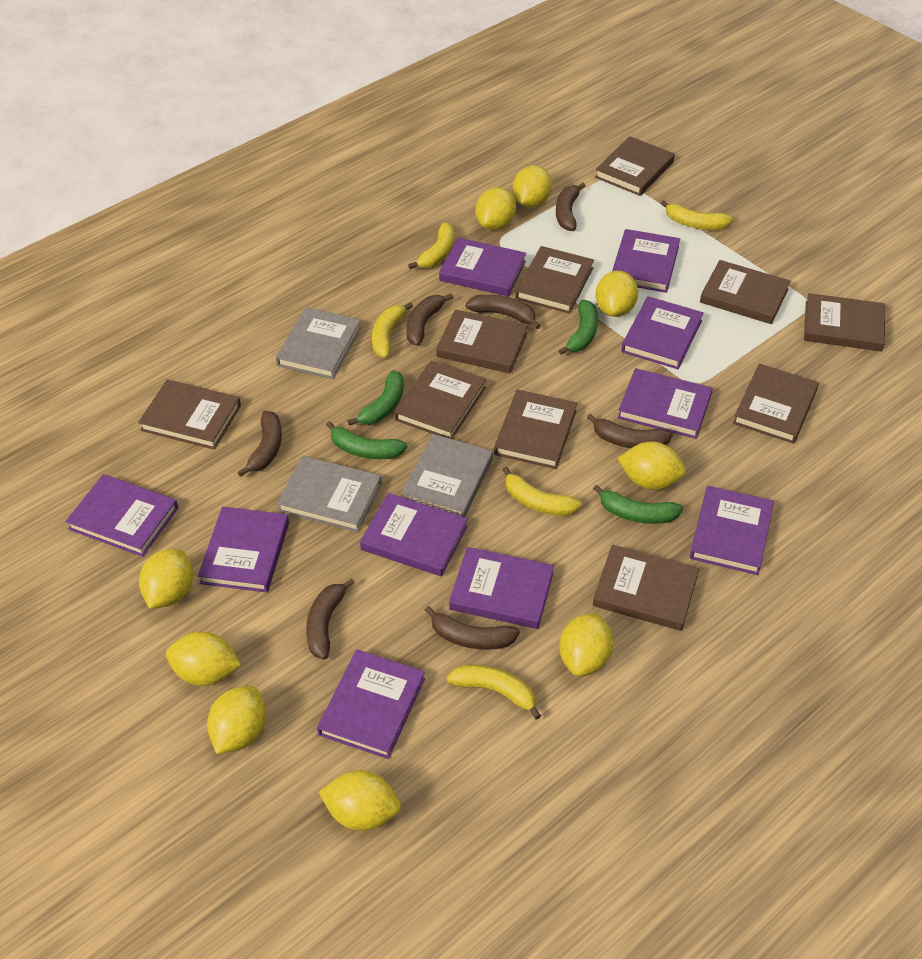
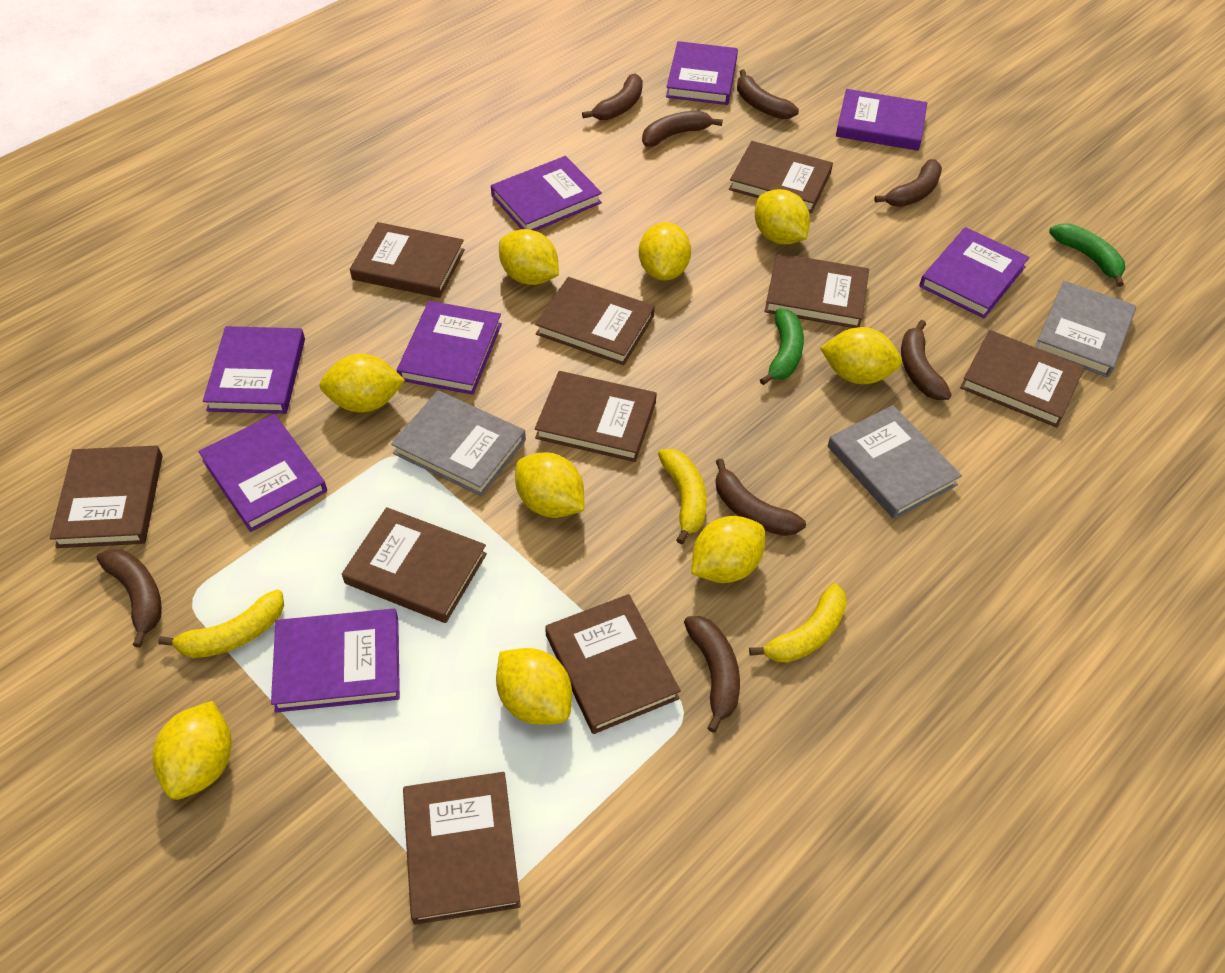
brown banana: [237,411,282,477] [306,578,355,660] [406,293,454,346] [425,606,520,650] [466,295,540,329] [556,183,585,231] [587,413,673,448] = 7 -> [97,549,162,647] [582,74,643,120] [642,111,723,147] [684,616,740,733] [716,458,806,536] [737,69,799,119] [874,159,942,207] [901,320,952,400] = 8
green banana: [326,421,408,459] [348,370,404,426] [559,300,598,355] [593,485,683,524] = 4 -> [760,308,804,385] [1049,224,1125,287] = 2
purple book: [66,474,178,557] [198,507,289,593] [317,649,425,759] [360,493,468,577] [439,238,526,297] [449,547,554,629] [612,229,680,293] [618,368,713,439] [621,296,704,369] [690,486,774,575] = 10 -> [199,414,327,532] [203,326,305,414] [271,609,400,712] [397,301,502,395] [491,156,602,231] [666,41,738,105] [836,89,927,151] [919,227,1029,318] = 8
yellow banana: [372,302,413,358] [408,223,455,269] [447,664,541,720] [502,467,582,516] [661,200,733,230] = 5 -> [158,590,284,658] [658,449,707,544] [749,584,847,663] = 3

